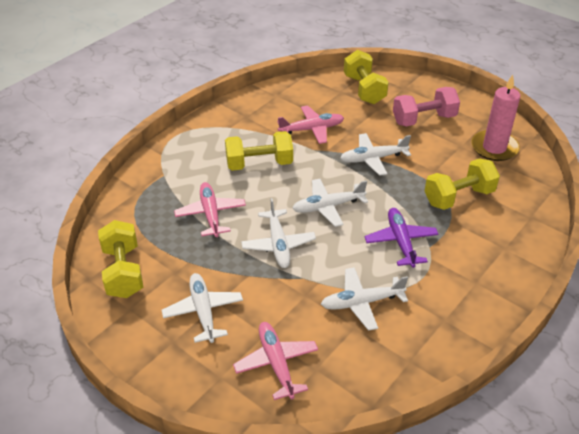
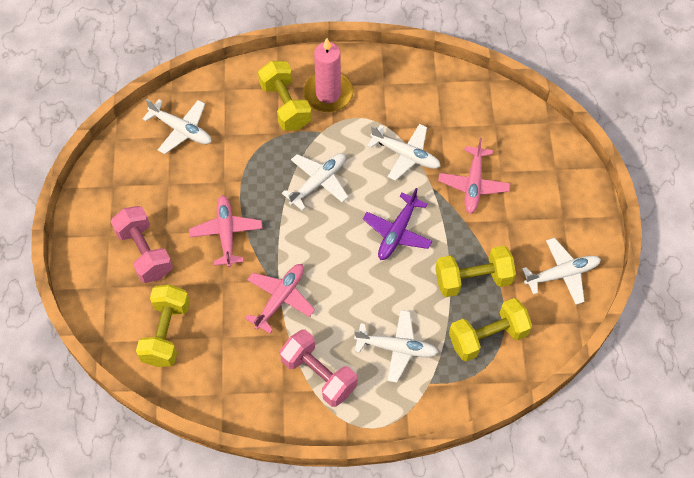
pink dumbbell: [393,87,460,126] = 1 -> [111,206,173,283] [280,329,357,407] = 2

